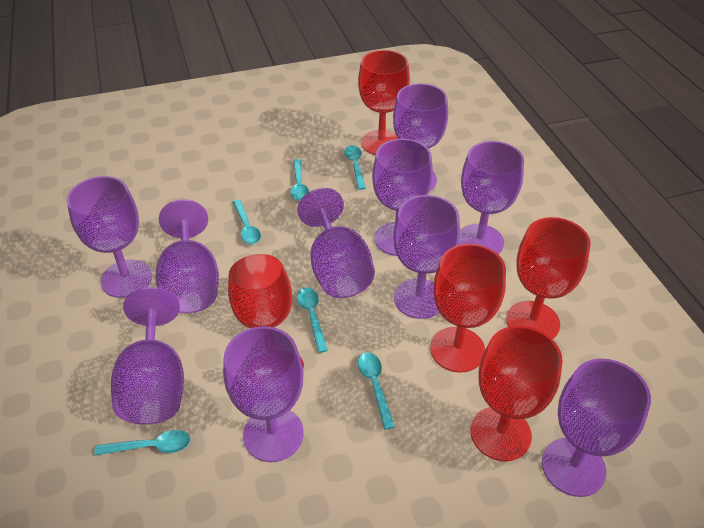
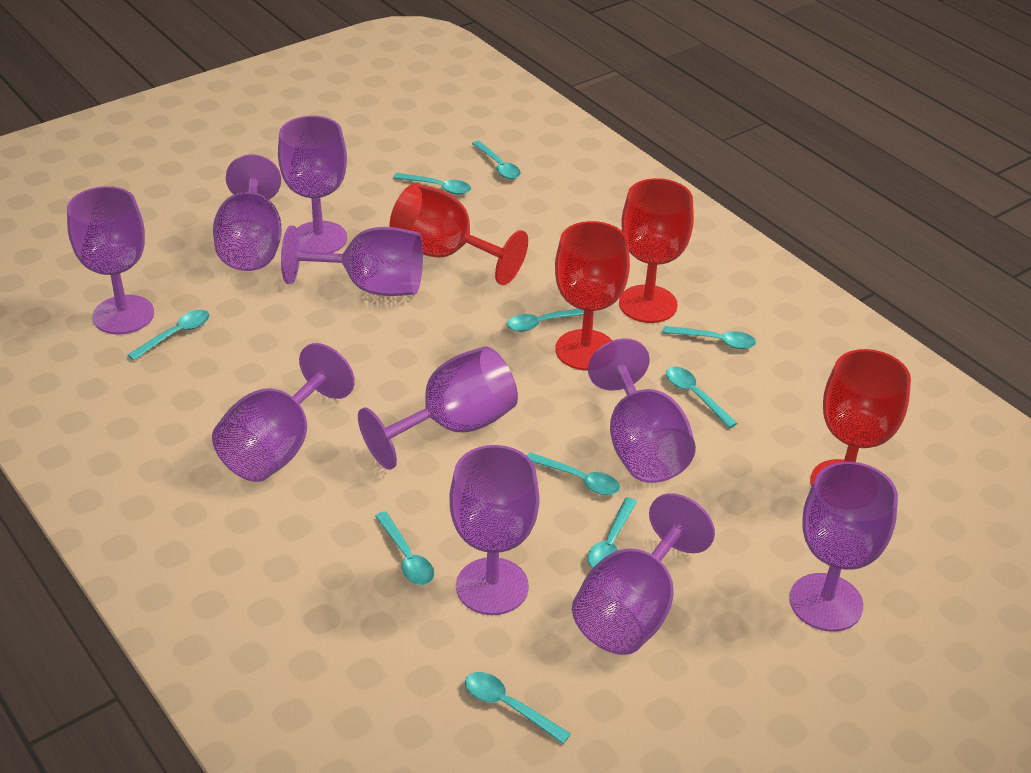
red goblet: [228,254,304,368] [358,50,410,155] [430,244,506,373] [471,325,563,461] [506,217,591,339] = 5 -> [389,183,528,285] [555,221,630,370] [619,178,694,323] [810,349,911,487] = 4
turquoise spoon: [94,430,191,455] [233,199,261,244] [290,159,309,201] [297,287,328,353] [344,145,366,190] [358,352,395,430] = 6 -> [128,310,209,360] [375,511,434,585] [393,173,471,194] [465,672,571,744] [472,141,521,179] [506,309,594,332] [526,452,620,495] [588,497,637,568] [663,326,756,349] [666,367,738,428] = 10

